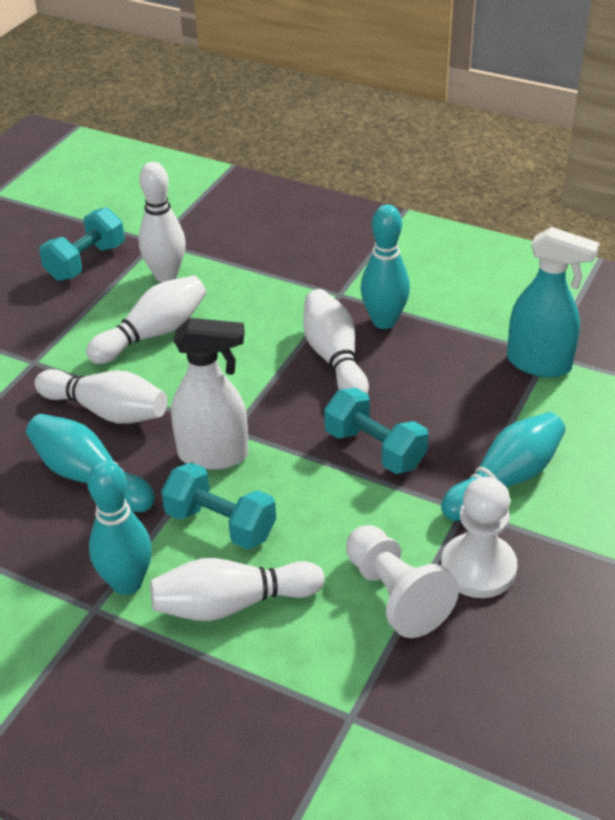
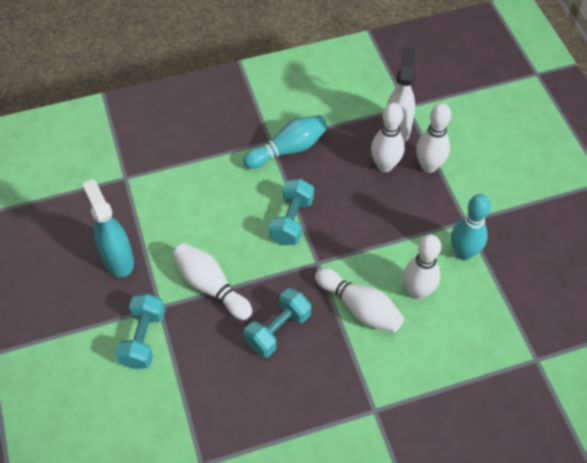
turquoise bowling pin: [26,414,155,512] [87,460,152,595] [360,204,410,329] [441,412,566,521] = 4 -> [243,115,328,169] [451,194,491,260] = 2
white pawn: [346,525,459,638] [441,477,517,598] = 2 -> none = 0

